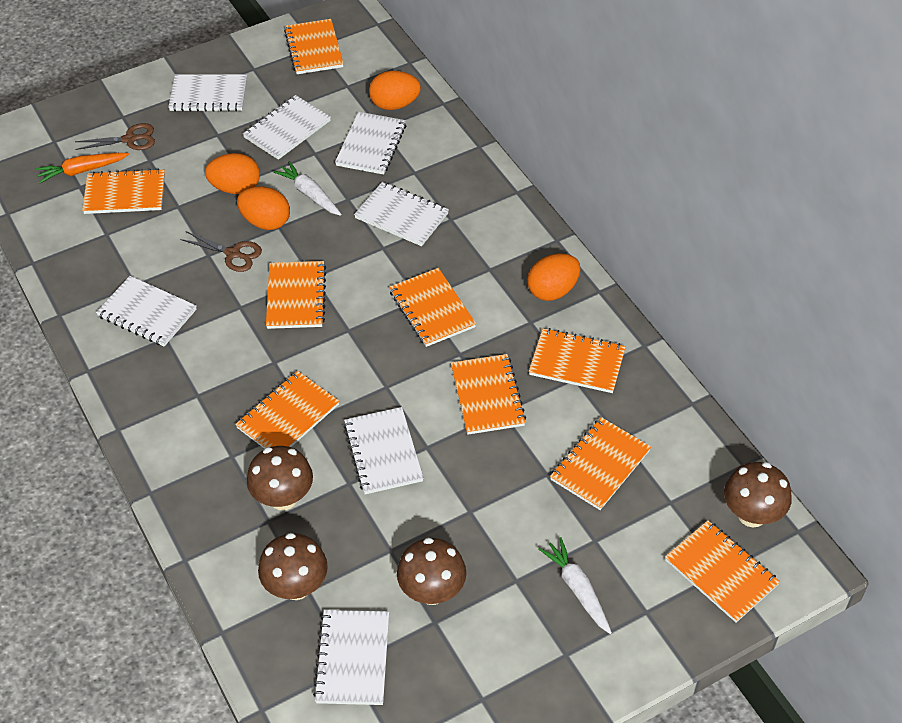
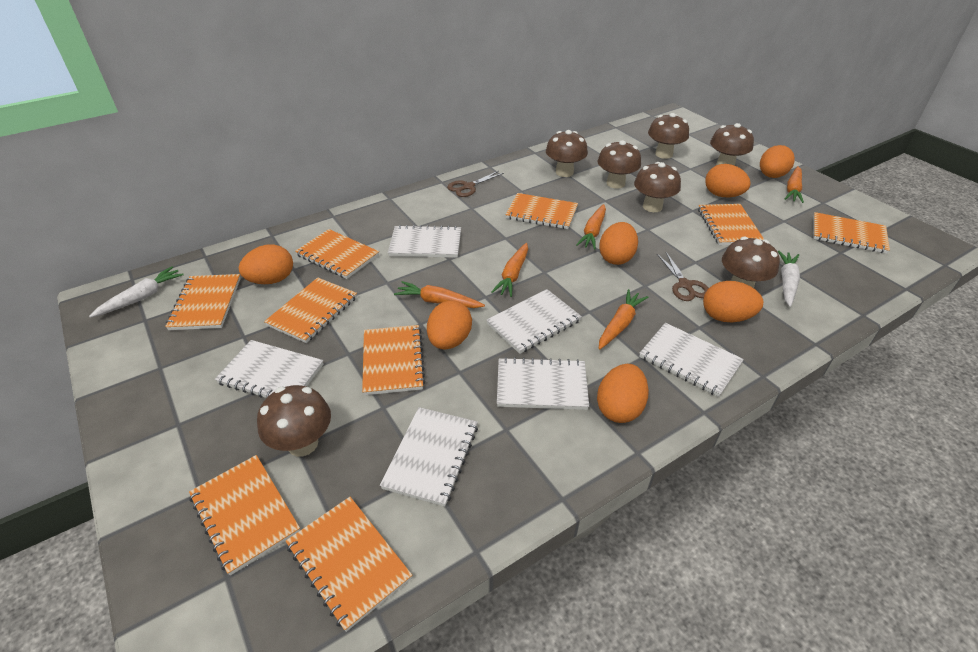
brown mushroom: [247,446,313,510] [258,533,328,600] [397,538,466,605] [724,462,792,527] = 4 -> [257,385,331,456] [546,130,588,177] [598,140,641,189] [634,162,681,212] [648,113,689,159] [710,123,754,165] [722,237,780,288] = 7
orange carrot: [36,153,129,183] = 1 -> [394,281,485,308] [491,243,528,297] [576,204,606,249] [599,289,648,350] [785,166,804,203] = 5
orange egg: [205,153,260,194] [237,187,290,230] [369,71,421,110] [527,254,581,301] = 4 -> [239,244,293,284] [427,300,472,350] [597,364,649,423] [599,222,638,265] [703,281,763,322] [705,164,751,197] [760,145,795,178] = 7
white notebook: [96,276,197,346] [168,74,247,112] [243,95,331,160] [313,610,389,705] [335,112,406,175] [344,407,424,494] [354,182,449,246] = 7 -> [215,340,324,398] [380,407,478,507] [388,225,461,258] [487,289,582,354] [497,357,589,410] [639,323,744,397] = 6

